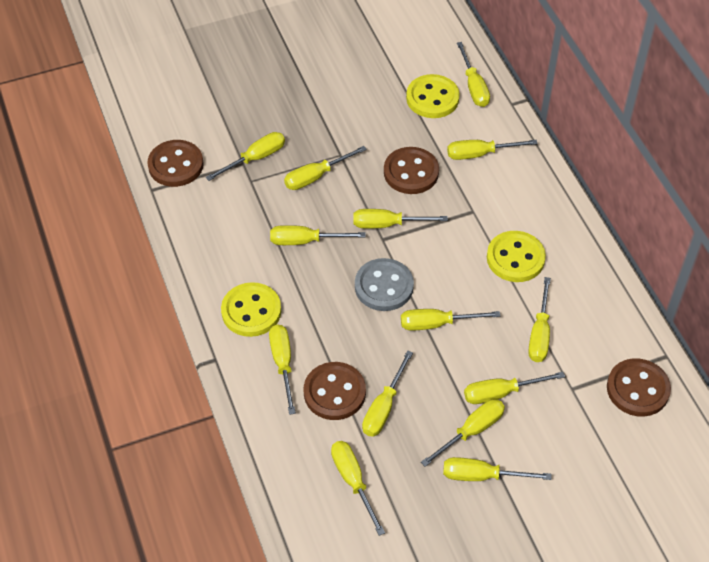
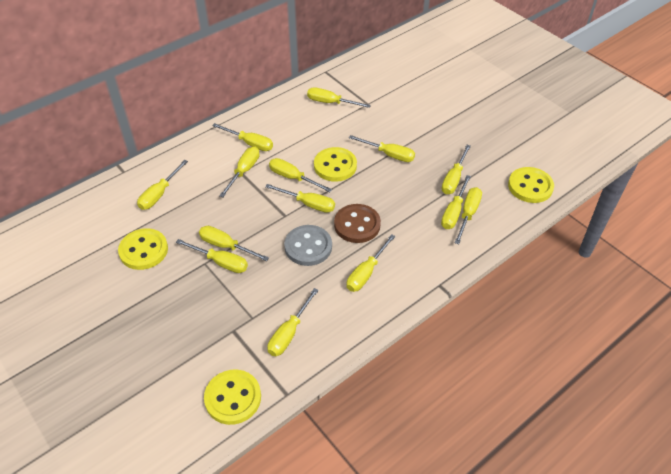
brown button: [147,140,204,187] [304,362,366,420] [384,147,439,194] [607,358,671,417] = 4 -> [334,204,381,243] = 1
yellow button: [221,282,281,337] [406,74,460,118] [487,231,546,282] = 3 -> [118,228,168,270] [204,370,261,425] [314,147,357,182] [508,167,554,203] = 4

